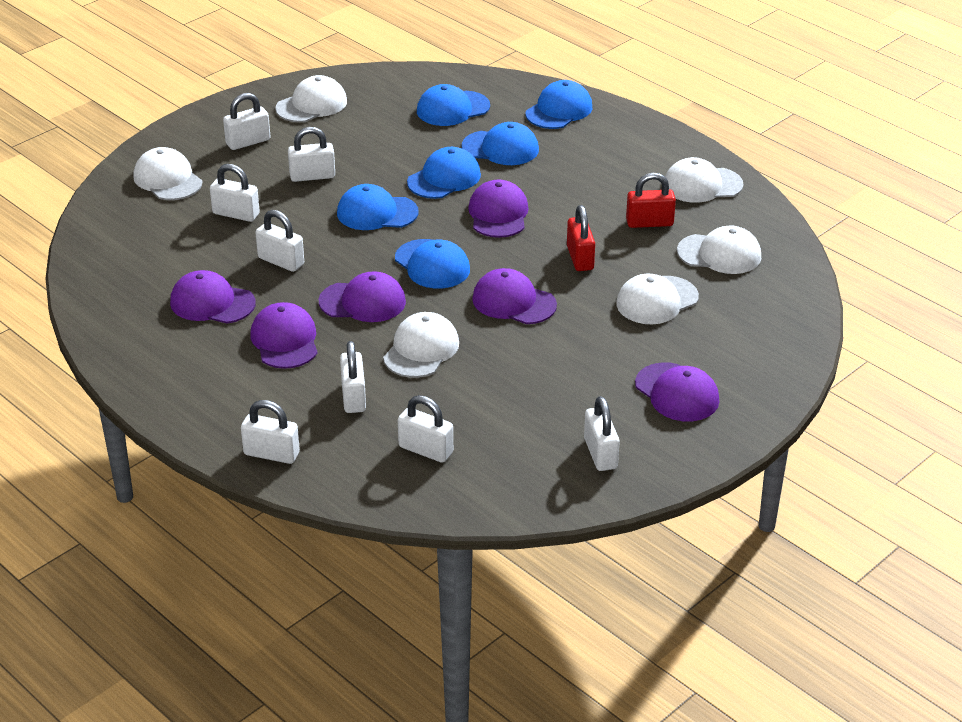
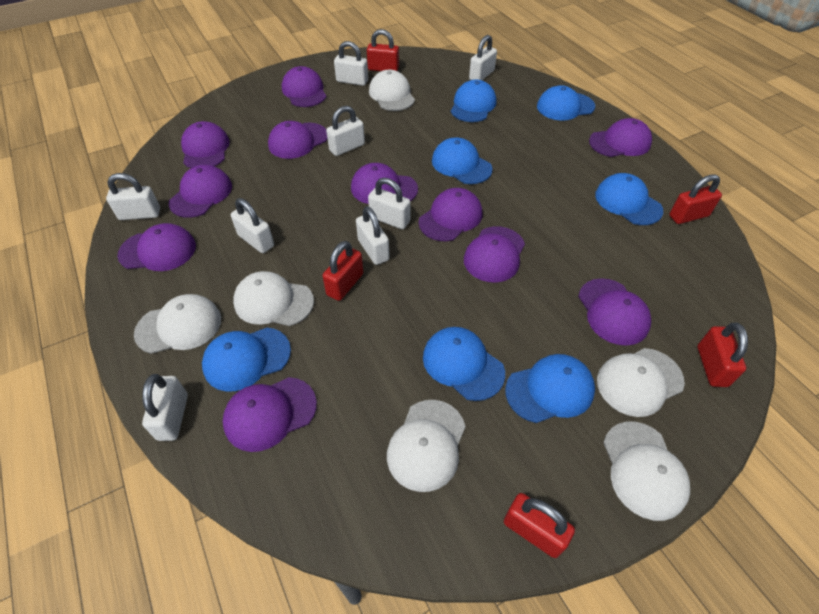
blue cap: [337,184,419,230] [395,239,470,289] [407,147,481,199] [417,84,490,126] [462,122,539,165] [525,80,592,129] = 6 -> [202,328,291,391] [423,327,505,401] [432,137,492,184] [451,80,496,122] [505,354,595,423] [537,85,595,121] [595,173,663,225] = 7
purple cap: [170,270,256,324] [250,302,318,369] [319,271,406,322] [468,179,529,238] [472,268,557,324] [635,362,719,421] = 6 -> [117,223,196,271] [168,165,232,218] [181,121,230,168] [222,377,317,452] [268,121,327,159] [282,66,327,107] [351,163,418,204] [419,188,482,241] [464,226,525,283] [578,278,651,346] [589,118,652,157] = 11
red padlock: [567,205,595,271] [626,173,676,228] = 2 -> [323,241,364,301] [367,29,399,71] [504,493,575,558] [669,174,722,224] [697,323,748,387] = 5

